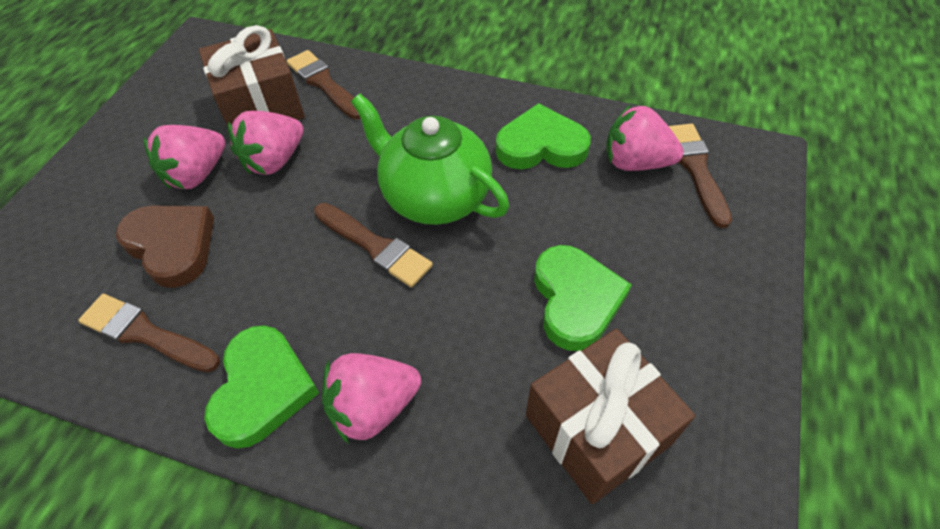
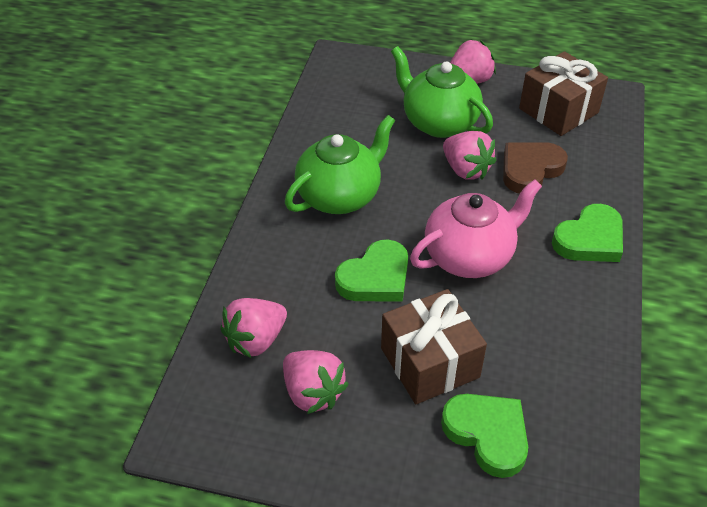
brown brush: [78,294,220,372] [287,50,361,119] [314,203,433,287] [669,124,732,228] = 4 -> none = 0
green teapot: [351,94,509,225] = 1 -> [285,115,395,214] [391,46,493,138] = 2
pink teapot: none = 0 -> [410,179,542,278] = 1

